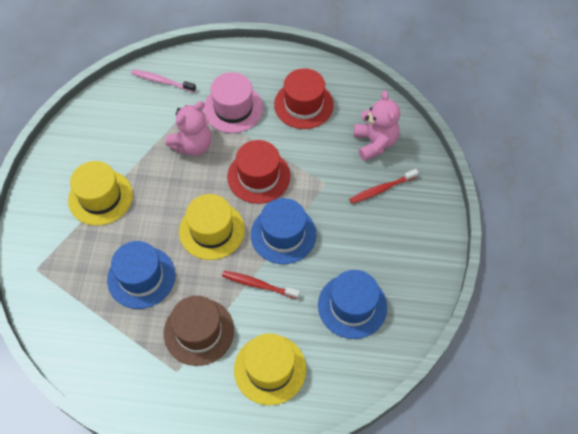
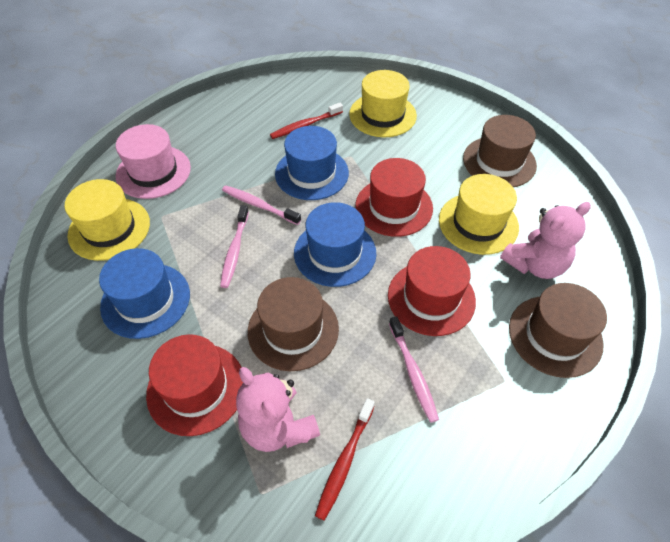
brown hat: [164,296,234,366] = 1 -> [248,277,339,371] [463,115,537,187] [509,283,607,378] = 3
pink toothbrush: [131,69,196,92] = 1 -> [220,205,249,288] [222,185,301,225] [389,316,439,423] = 3
red hat: [227,140,290,204] [274,68,334,129] = 2 -> [146,334,243,436] [355,158,433,237] [388,246,476,336] = 3

